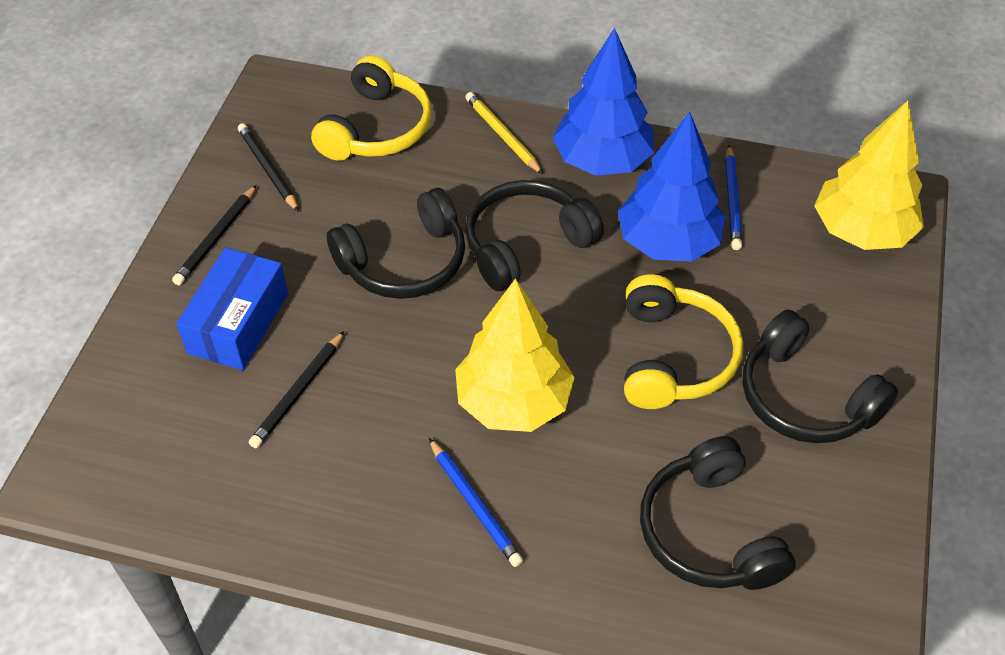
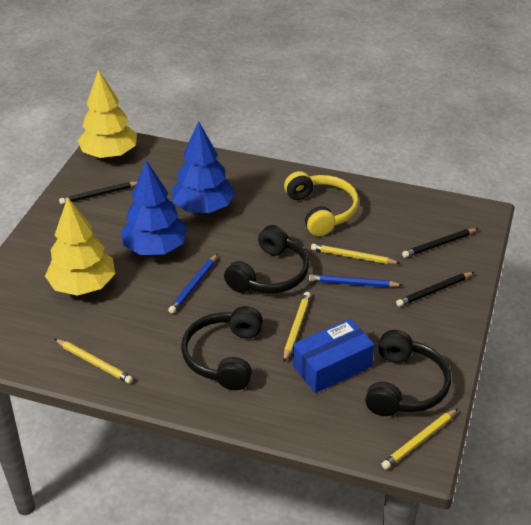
black headphones: [327,188,465,299] [465,180,604,291] [640,436,796,590] [742,310,898,443] = 4 -> [181,306,263,390] [224,225,309,294] [365,330,451,416] = 3
yellow headphones: [311,55,431,161] [624,274,743,409] = 2 -> [284,171,359,236] = 1
yellow pencil: [466,92,543,174] = 1 -> [55,339,133,384] [283,292,311,362] [311,244,400,264] [381,408,458,469] = 4

